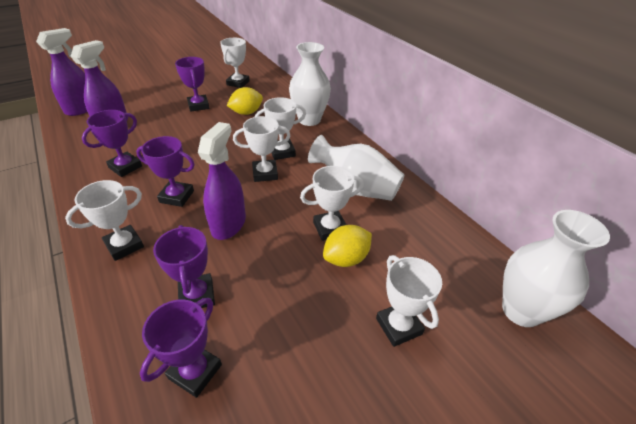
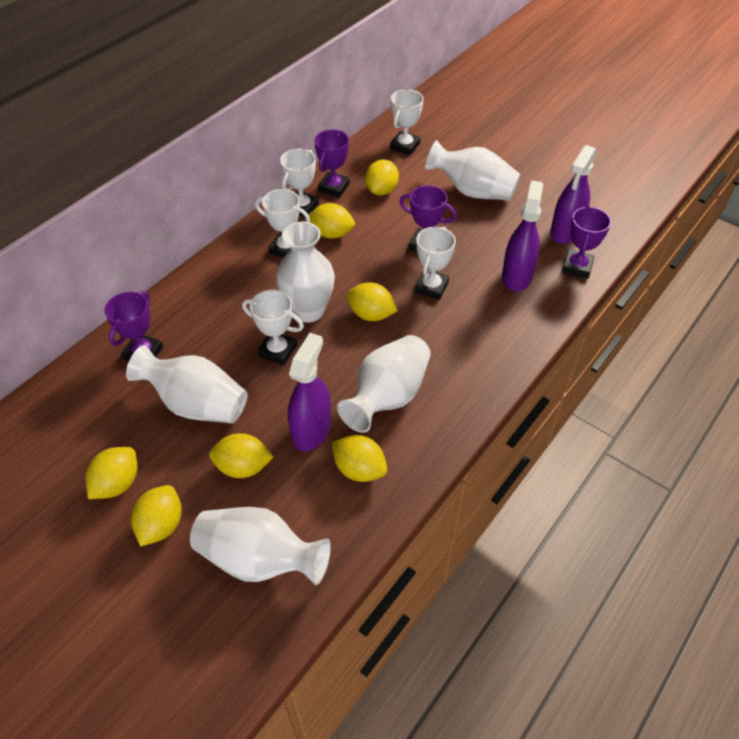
purple trophy: [82,110,142,177] [136,136,195,207] [140,298,222,398] [153,225,215,308] [175,57,209,112] = 5 -> [104,291,163,361] [314,130,349,198] [399,185,457,252] [562,207,611,279] = 4
white trophy: [65,180,144,261] [220,38,250,88] [233,116,290,182] [255,97,306,160] [300,166,364,241] [376,255,442,347] = 6 -> [242,289,304,365] [255,189,310,258] [280,149,319,218] [390,89,424,155] [415,227,456,300] = 5
white vase: [289,42,331,126] [308,135,404,201] [502,210,610,327] = 3 -> [126,345,248,423] [190,507,331,585] [276,222,335,323] [337,335,431,433] [425,140,521,200] = 5
yellow lemon: [226,87,263,115] [323,225,372,267] = 2 -> [86,447,137,499] [131,485,182,547] [209,433,274,478] [309,203,355,239] [332,435,387,482] [347,282,398,321] [365,159,399,196] = 7

